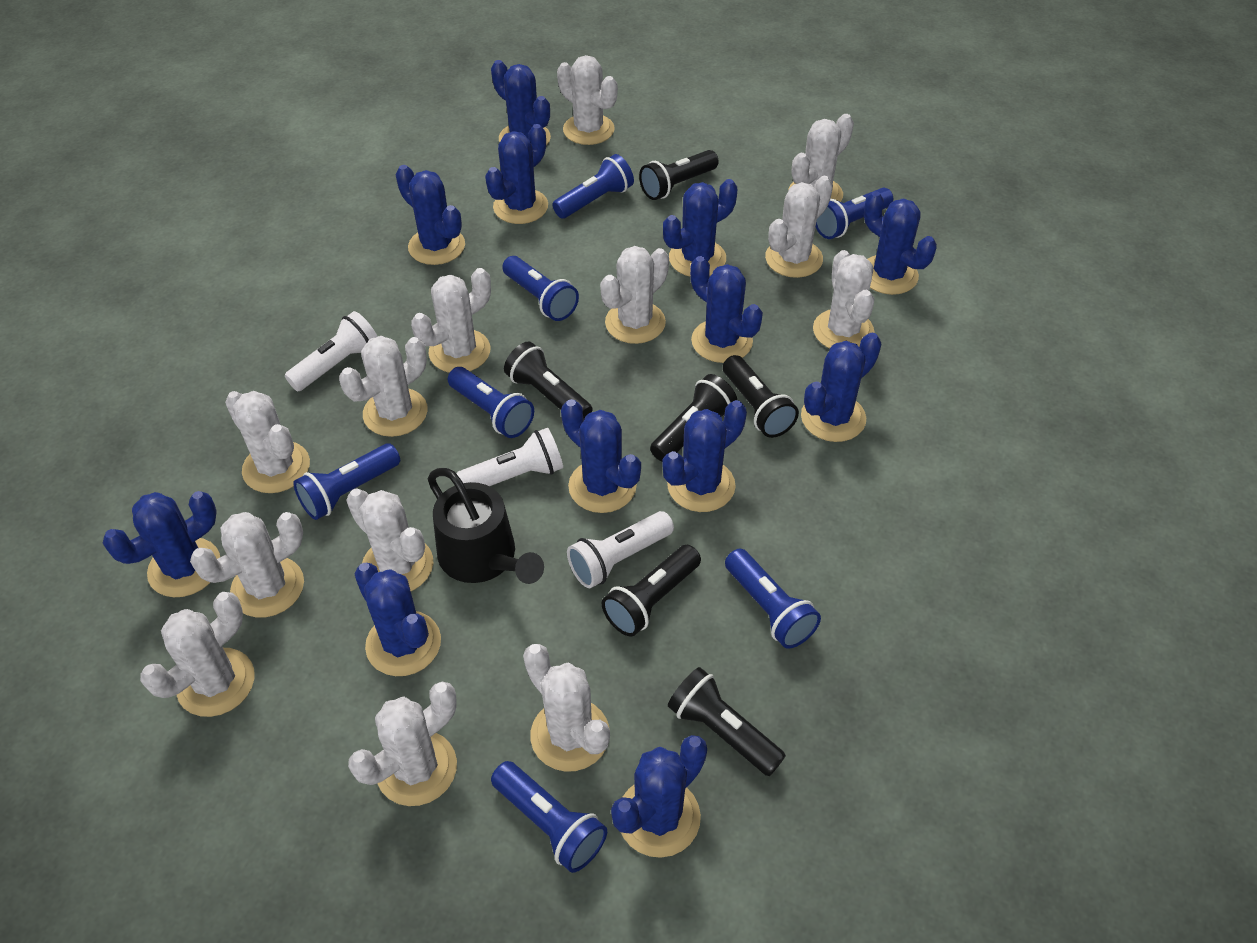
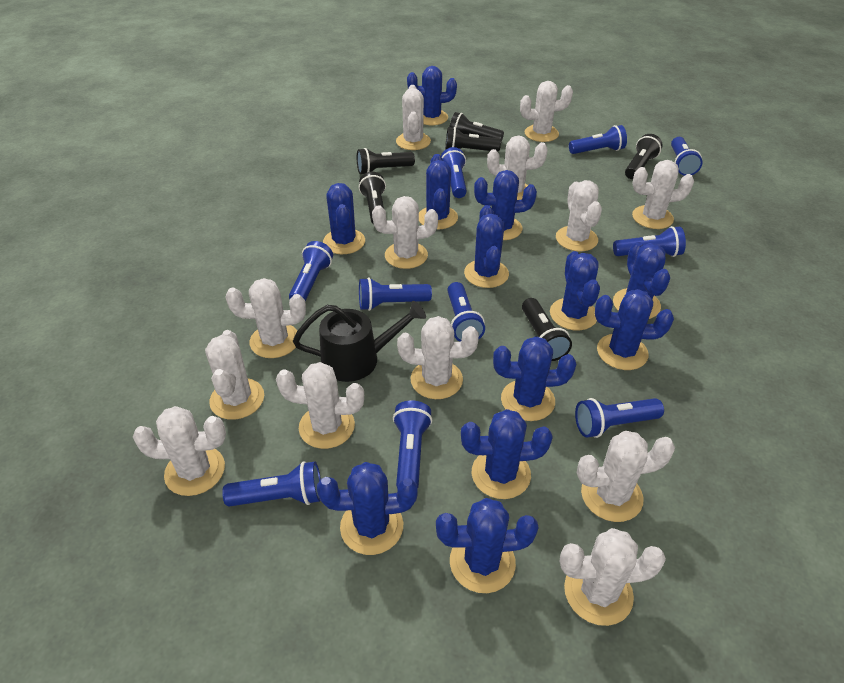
blue flashlight: [293,443,400,520] [448,367,534,438] [491,761,607,873] [502,256,579,321] [552,154,634,219] [725,549,821,649] [816,188,893,239] = 7 -> [222,461,321,507] [289,241,333,301] [359,277,432,311] [393,400,432,489] [441,147,467,198] [447,282,485,342] [569,125,627,154] [575,398,664,438] [613,226,686,257] [671,137,703,176] = 10
white flashlight: [285,311,378,391] [456,428,563,486] [567,511,674,588] = 3 -> none = 0

